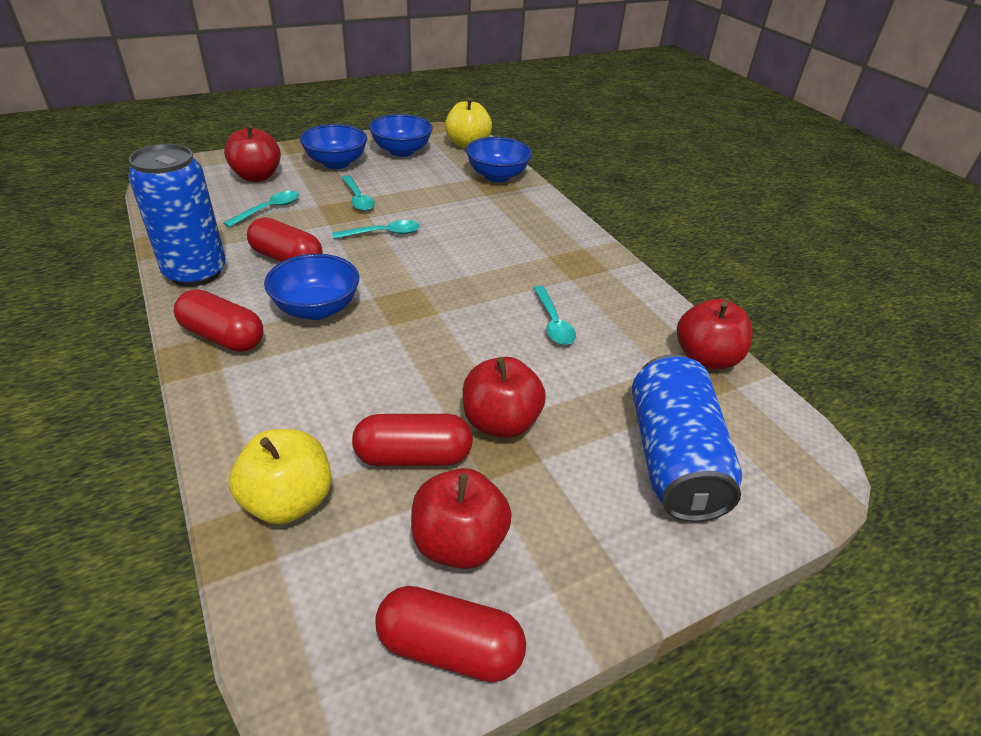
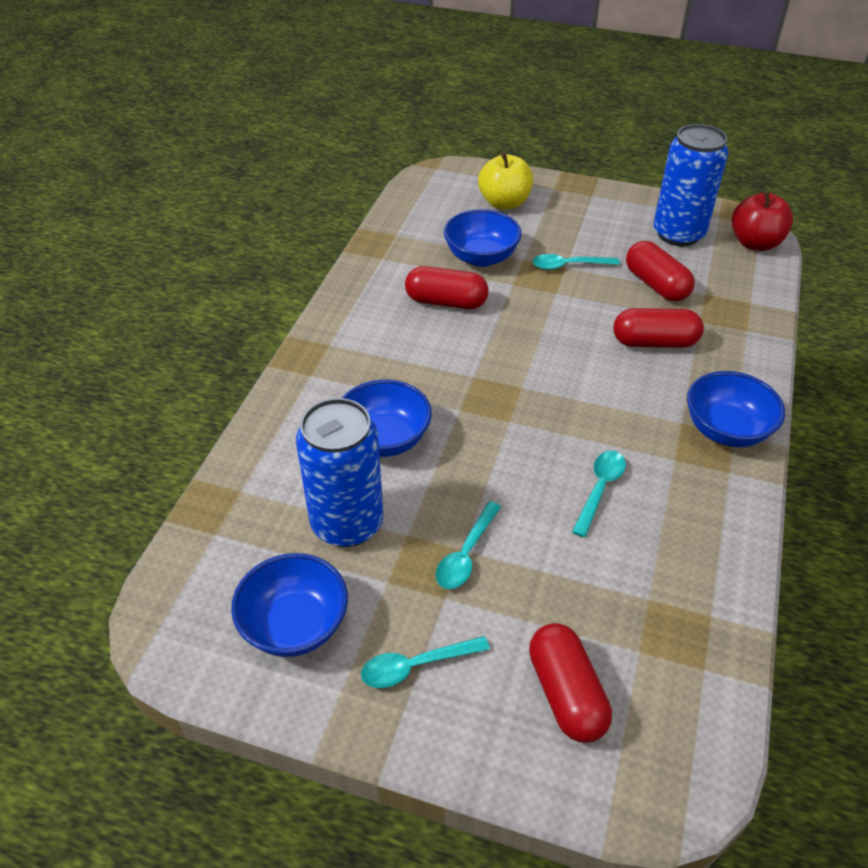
red apple: [224,125,281,182] [411,468,512,569] [463,357,546,438] [677,299,753,370] = 4 -> [732,191,793,251] = 1
yellow apple: [229,429,331,524] [445,98,492,149] = 2 -> [478,152,533,210] = 1

